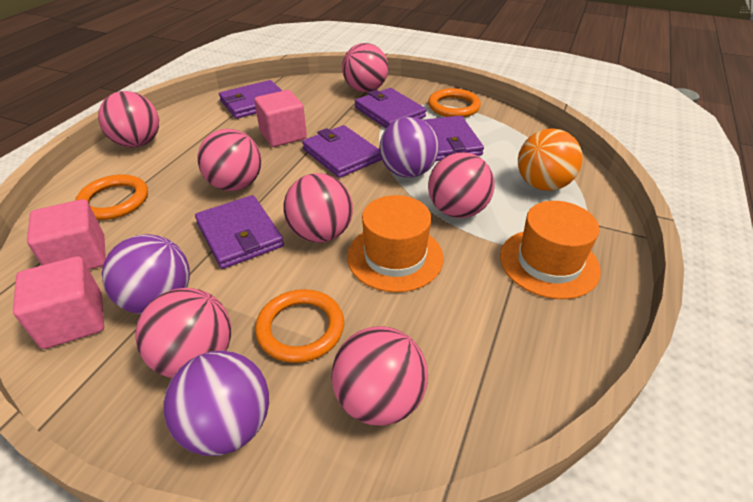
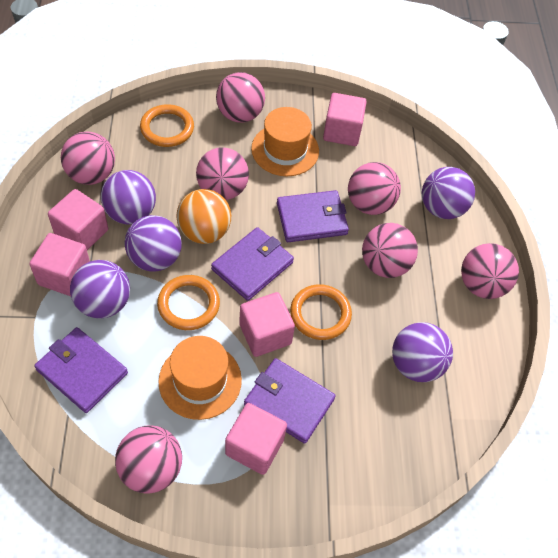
pink cube: [13,256,104,349] [27,199,106,270] [254,90,307,147] = 3 -> [29,233,90,296] [48,189,108,250] [225,403,287,475] [239,292,295,357] [323,93,367,146] = 5
purple ball: [102,234,190,314] [164,350,269,456] [379,117,439,178] = 3 -> [70,260,130,319] [101,170,156,224] [125,215,182,272] [392,322,453,382] [422,167,475,219] = 5
purple wallet: [195,195,284,269] [219,80,282,119] [302,125,382,178] [355,88,426,128] [423,116,484,161] = 5 -> [34,327,128,413] [211,227,294,301] [244,358,336,444] [277,190,349,242] = 4

